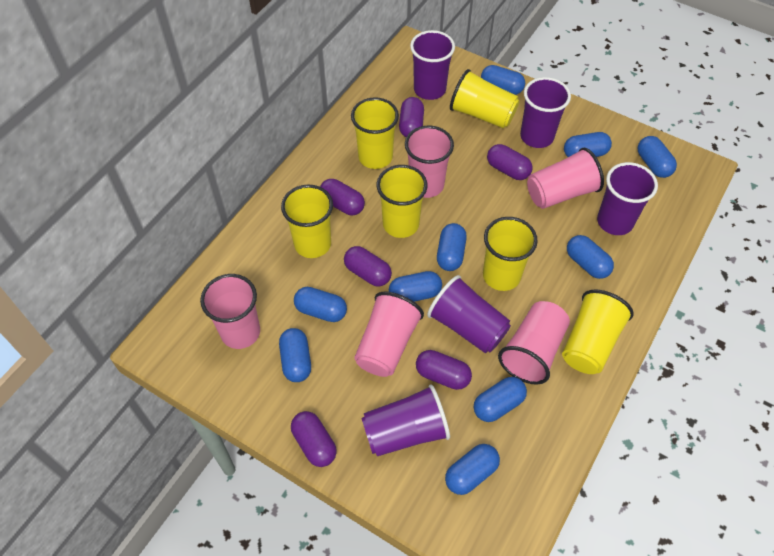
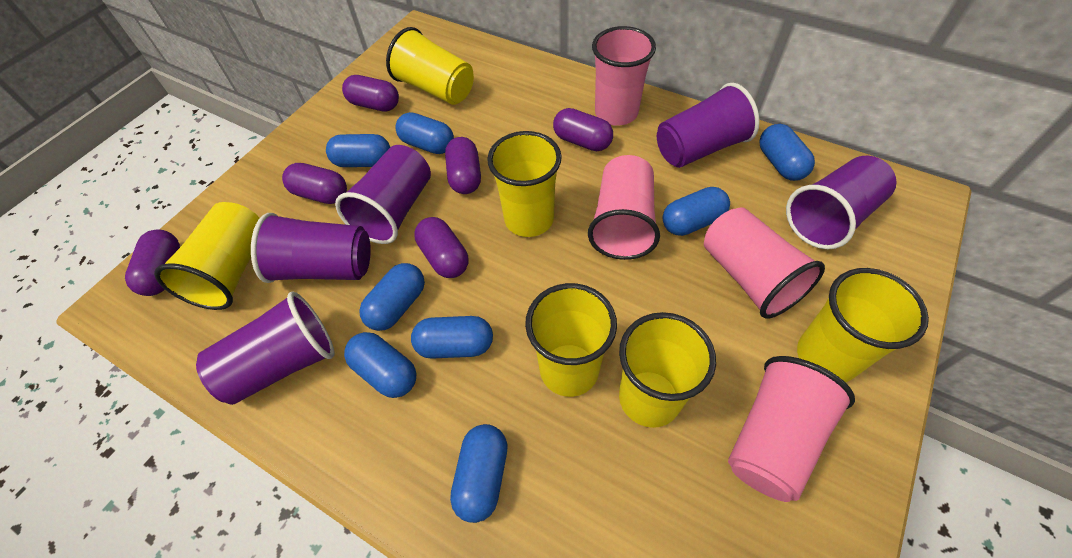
blue capsule: [279,328,311,382] [294,287,347,322] [389,271,442,302] [437,223,467,271] [445,444,500,495] [474,377,527,422] [481,65,525,95] [564,132,612,157] [567,235,614,279] [638,136,677,178] = 10 -> [326,134,390,167] [344,332,416,398] [359,263,425,331] [395,112,454,154] [411,316,493,359] [450,424,507,523] [663,187,730,236] [760,124,815,181] = 8
pink cup: [200,274,260,349] [354,292,424,377] [405,126,454,198] [498,301,570,385] [527,148,604,209] = 5 -> [588,155,660,260] [592,26,656,126] [704,207,825,318] [728,356,855,502] = 4

